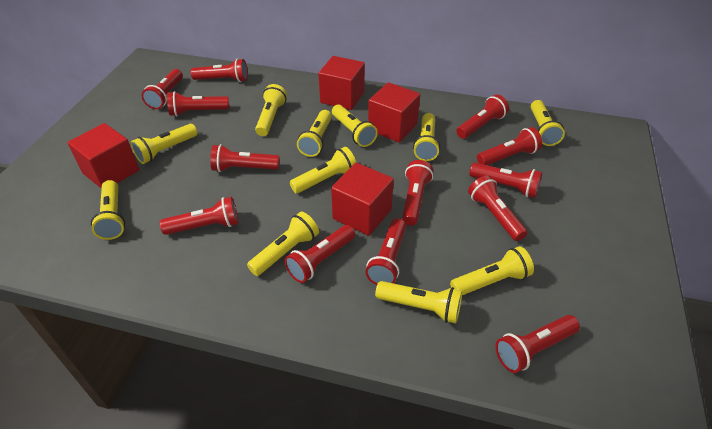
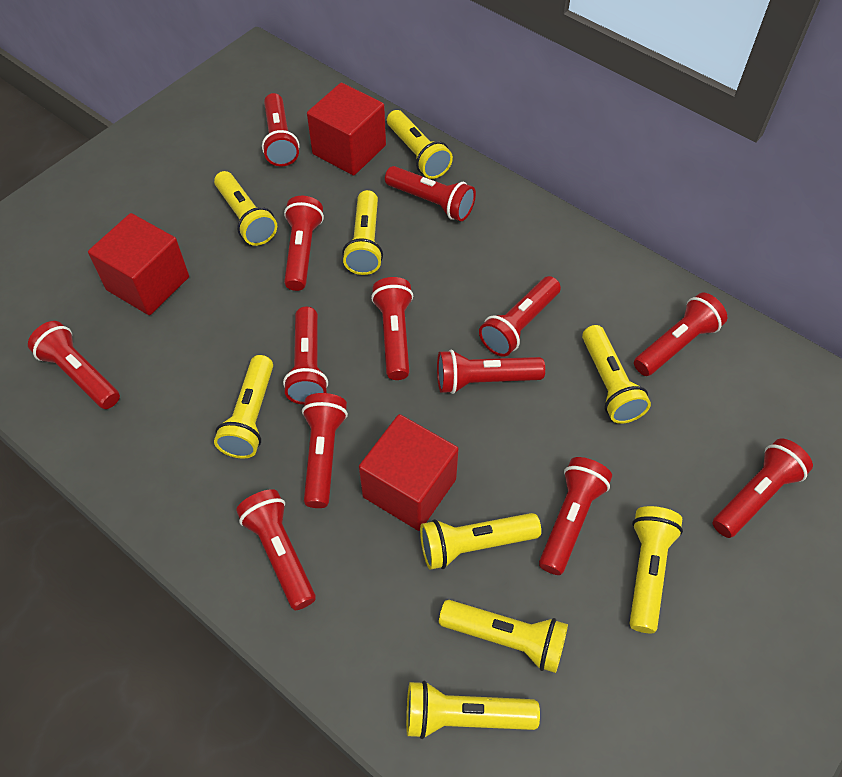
red cube: [67,123,139,189] [318,56,365,110] [331,163,394,236] [368,82,420,143] = 4 -> [88,213,189,315] [307,83,386,176] [359,414,459,531] = 3
yellow flashlight: [91,180,125,240] [131,124,198,164] [247,211,319,276] [255,84,287,136] [290,147,356,193] [297,110,332,157] [332,105,378,147] [375,281,462,323] [413,113,440,161] [450,246,534,295] [531,100,565,146] = 11 -> [214,171,277,246] [214,355,273,459] [342,190,383,275] [387,110,453,179] [406,681,540,739] [420,513,541,570] [439,600,568,673] [582,325,651,424] [629,506,683,633] = 9

